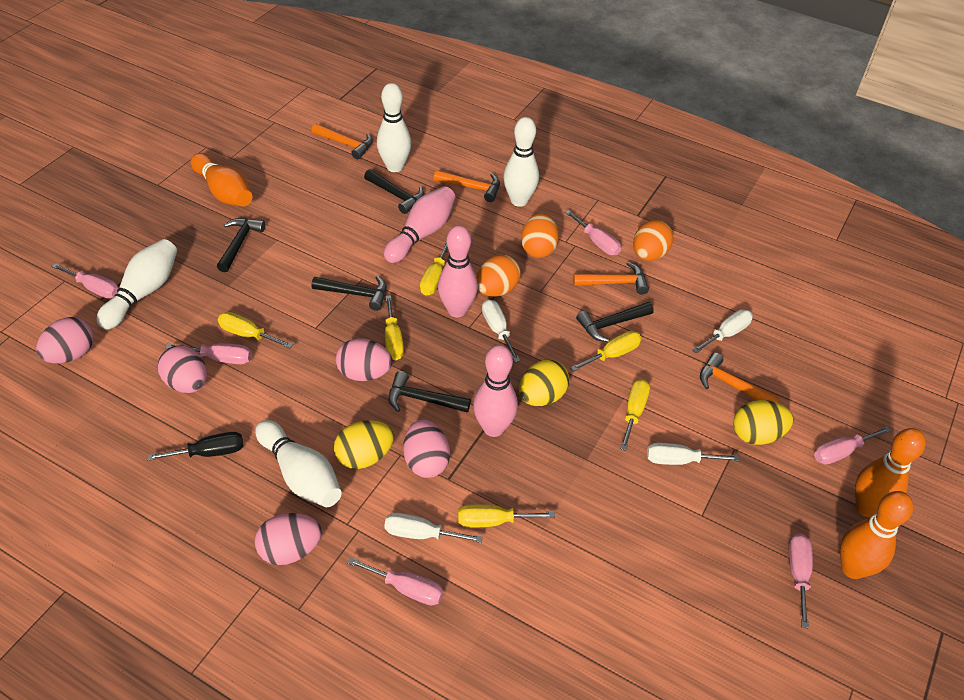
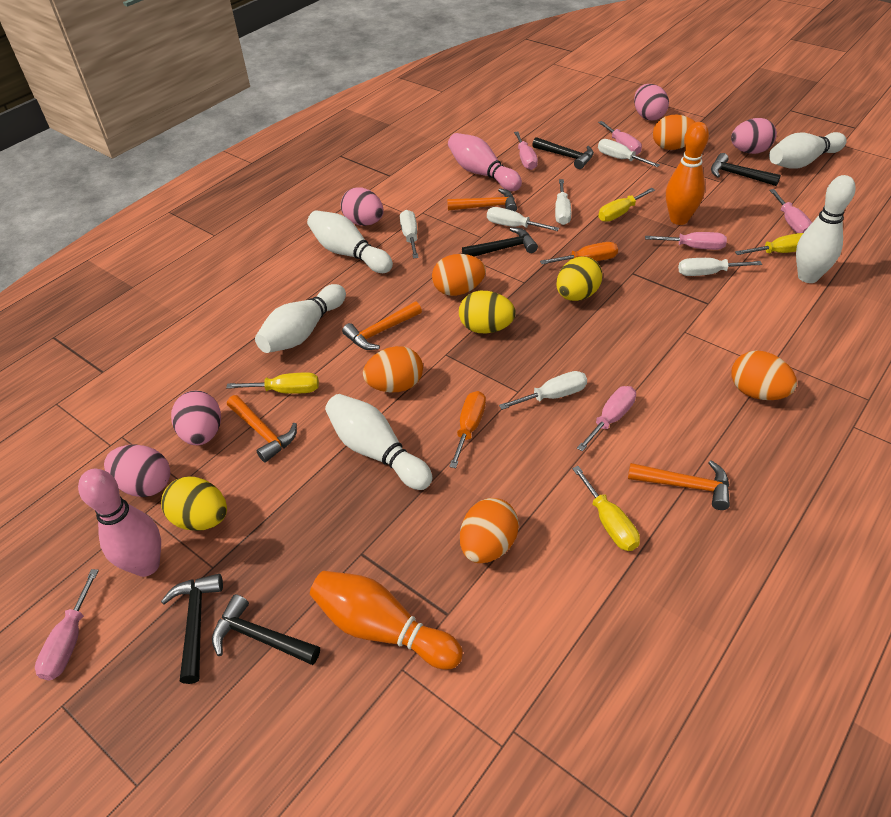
black screwdriver: [147,432,243,461] = 1 -> none = 0
orange bowling pin: [191,153,252,207] [840,491,913,579] [855,428,926,517] = 3 -> [310,571,463,669] [666,122,709,225] = 2
orange egg: [476,255,521,297] [521,213,559,258] [633,220,673,261] = 3 -> [363,346,423,392] [432,254,486,296] [460,498,519,563] [653,114,695,150] [732,350,797,400] = 5
orange screwdriver: none = 0 -> [449,391,486,468] [540,242,618,264] = 2
pink bowling pin: [384,186,455,263] [438,225,478,317] [473,345,518,437] = 3 -> [78,469,161,577] [448,133,522,191] = 2
white bowling pin: [96,239,177,329] [255,420,342,507] [377,83,411,172] [503,117,539,207] = 4 -> [255,284,346,353] [307,210,393,273] [325,394,432,490] [769,132,847,169] [796,175,855,283] = 5
white screwdriver: [384,513,482,543] [482,299,520,362] [647,443,740,465] [692,309,753,353] = 4 -> [400,210,419,259] [487,207,559,231] [499,371,587,410] [555,179,571,225] [598,139,660,167] [678,258,762,276] = 6
yellow screwdriver: [218,312,293,348] [385,295,404,360] [420,241,448,296] [458,504,555,527] [570,331,642,372] [620,379,650,451] = 6 -> [226,372,319,394] [572,466,640,551] [598,188,655,222] [735,233,803,255] = 4

